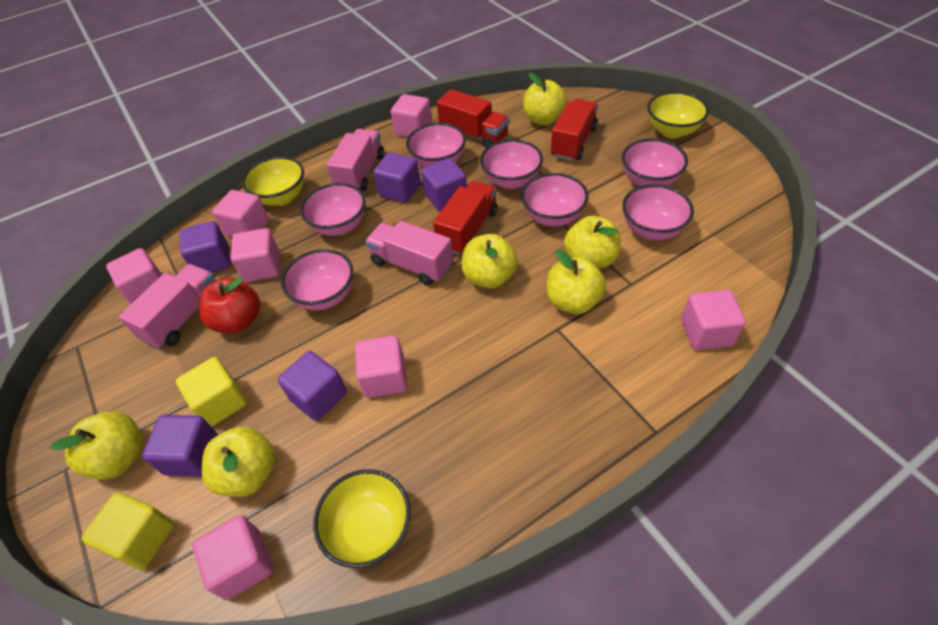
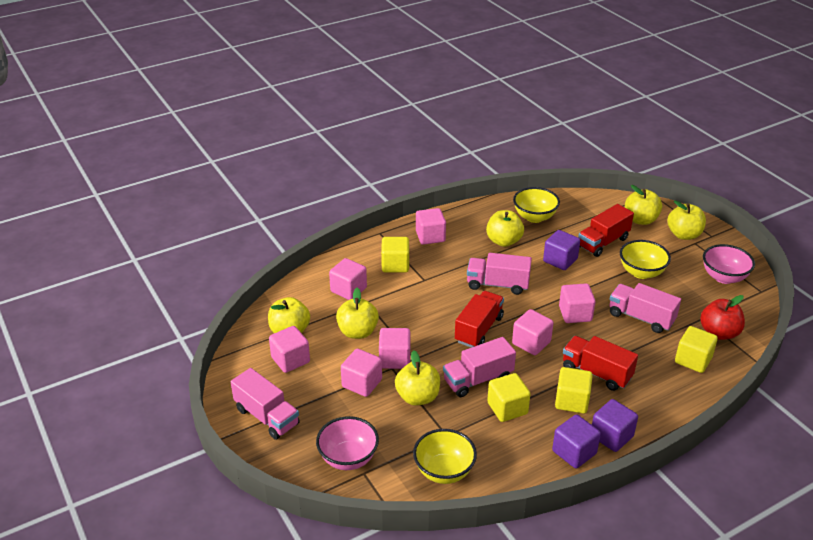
pink bowl: [281,249,353,310] [300,183,366,236] [406,123,466,167] [480,139,543,189] [521,173,589,227] [622,138,688,186] [622,184,694,240] = 7 -> [316,416,379,470] [703,244,755,284] = 2
pink truck: [119,264,215,349] [327,129,384,191] [365,221,453,285] = 3 -> [231,368,300,440] [443,337,516,397] [467,253,532,295] [609,283,681,333] = 4
purple cube: [142,415,218,477] [179,221,231,272] [278,351,346,421] [373,152,421,203] [421,158,467,211] = 5 -> [543,230,580,270] [552,415,601,468] [592,399,638,452] = 3
yellow cube: [81,493,174,570] [176,357,247,427] = 2 -> [381,237,409,272] [487,373,530,422] [555,367,593,413] [675,326,718,373] = 4

